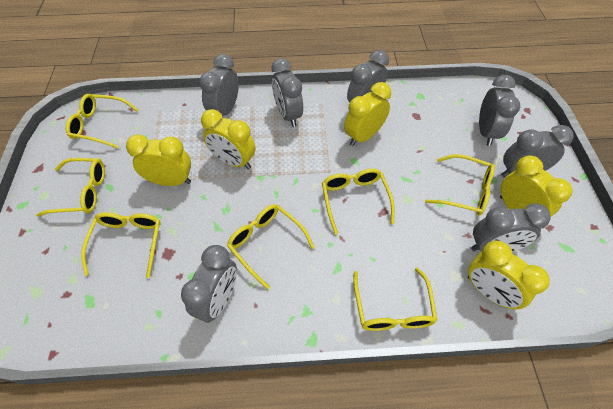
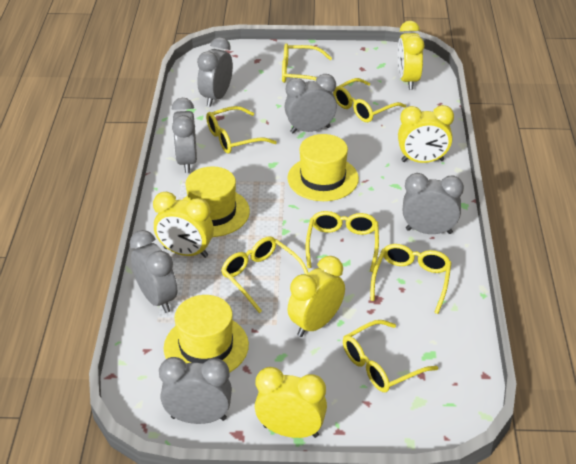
grey clock: [181,245,237,323] [199,54,239,116] [271,58,303,127] [347,50,389,102] [471,204,550,252] [479,75,521,146] [501,125,574,177] = 7 -> [130,230,177,313] [159,357,232,424] [172,98,197,173] [197,37,233,107] [285,74,337,134] [403,173,464,234] = 6
yellow hat: none = 0 -> [164,295,249,373] [183,166,250,237] [287,134,359,201] = 3

